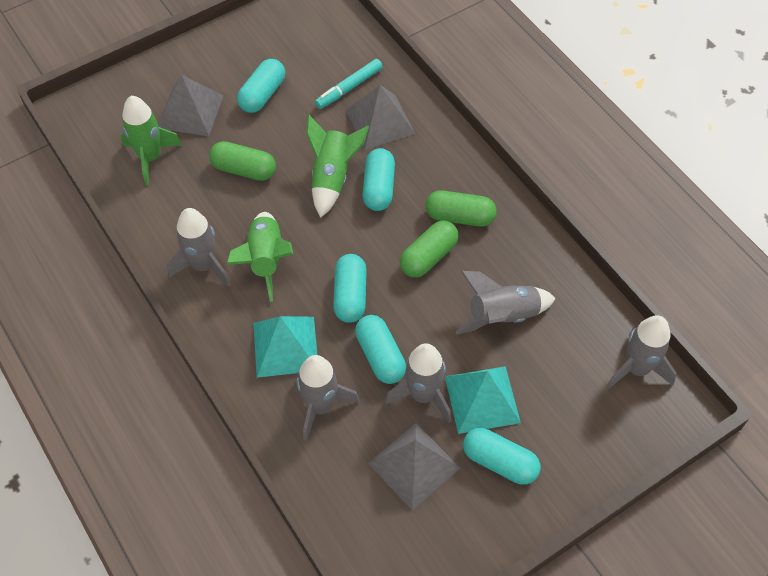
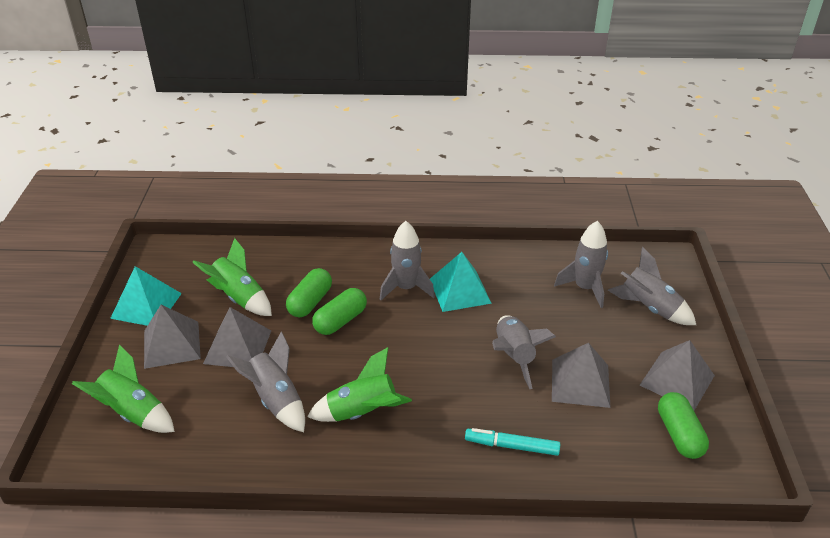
grey pyramid: [158,74,224,136] [346,85,415,150] [368,423,460,510] = 3 -> [144,305,201,369] [203,307,271,367] [552,343,611,408] [640,340,715,410] = 4
turquoise capsule: [237,59,285,113] [333,254,367,323] [355,315,406,384] [363,148,395,211] [463,428,541,485] = 5 -> none = 0

